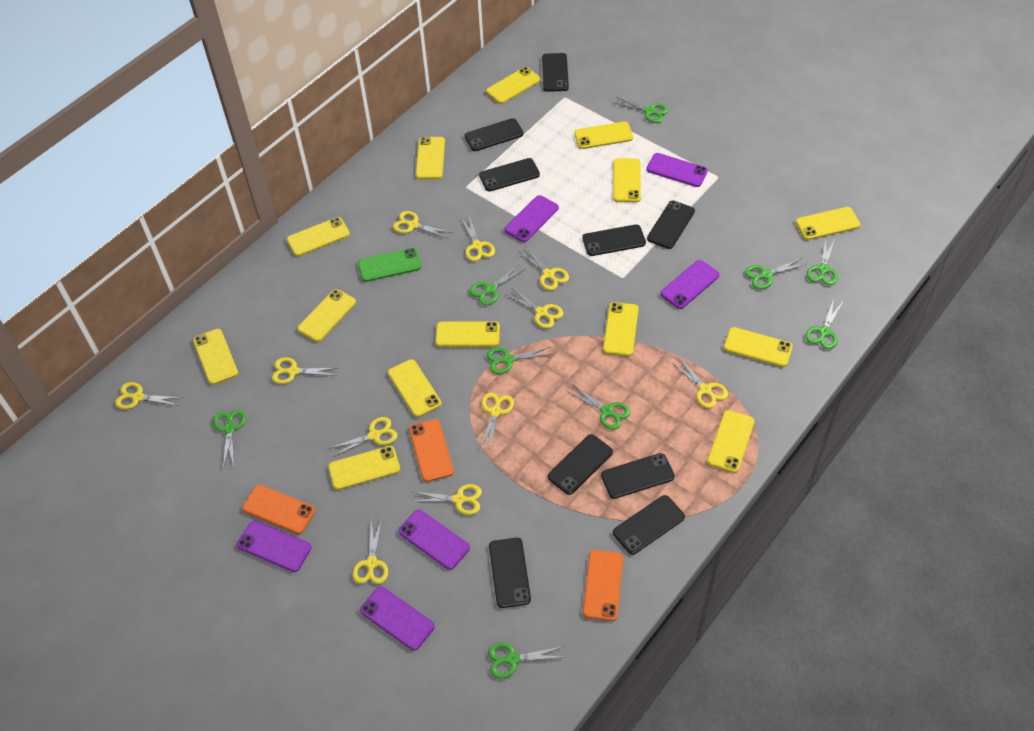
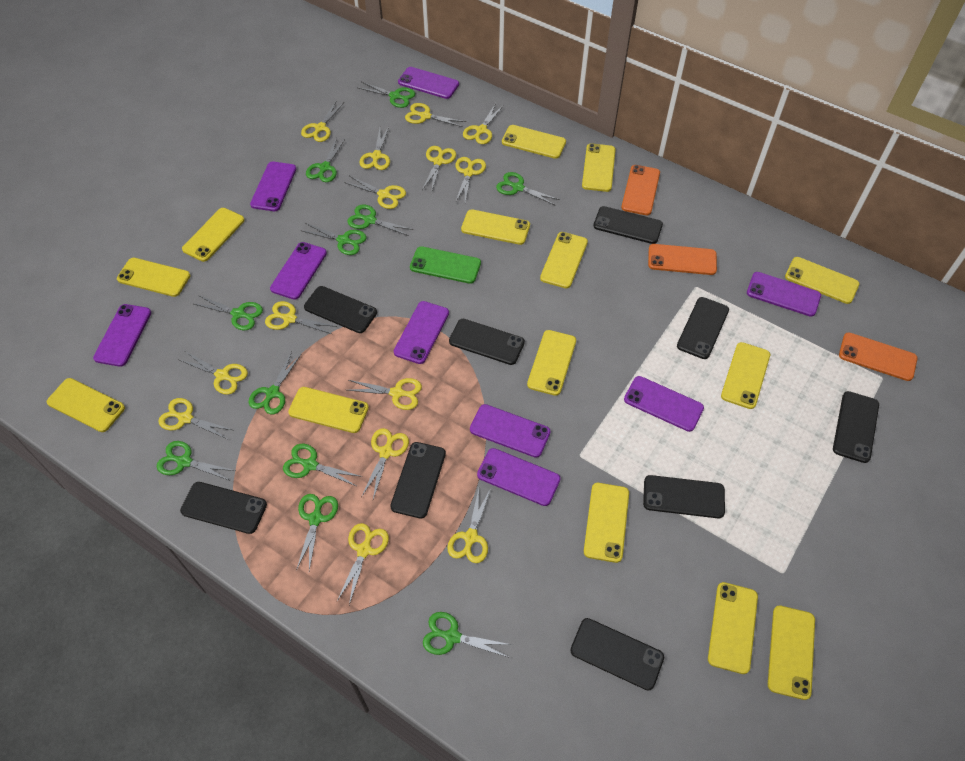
green scissors: [213,410,246,468] [470,264,525,305] [487,347,553,374] [488,642,564,679] [567,385,630,430] [613,97,668,123] [745,258,807,289] [805,299,843,349] [807,237,838,285] = 9 -> [157,441,236,481] [194,295,263,330] [248,351,301,414] [283,444,362,486] [296,494,338,571] [300,223,366,255] [306,138,345,182] [347,205,413,236] [359,82,415,108] [423,612,512,658] [496,172,560,206] = 11
purple phone: [237,520,312,572] [360,587,435,651] [398,509,470,570] [504,195,559,242] [646,153,708,187] [660,260,720,309] = 6 -> [93,304,151,367] [250,162,296,211] [270,242,327,300] [394,301,449,364] [398,67,459,99] [470,404,551,458] [477,448,561,506] [624,376,704,432] [747,272,821,317] = 9
yellow scissors: [115,382,183,409] [272,357,337,384] [329,417,397,457] [353,518,388,584] [393,211,453,239] [411,484,482,515] [461,215,495,261] [480,393,514,450] [505,288,564,329] [520,247,569,290] [672,357,728,408] = 11 -> [158,398,233,439] [179,351,248,395] [265,301,337,334] [301,100,344,142] [337,523,389,605] [344,176,406,209] [348,378,422,410] [359,127,390,170] [361,428,409,499] [405,103,466,127] [422,146,456,190] [447,488,491,563] [455,157,486,203] [463,103,504,144] = 14

